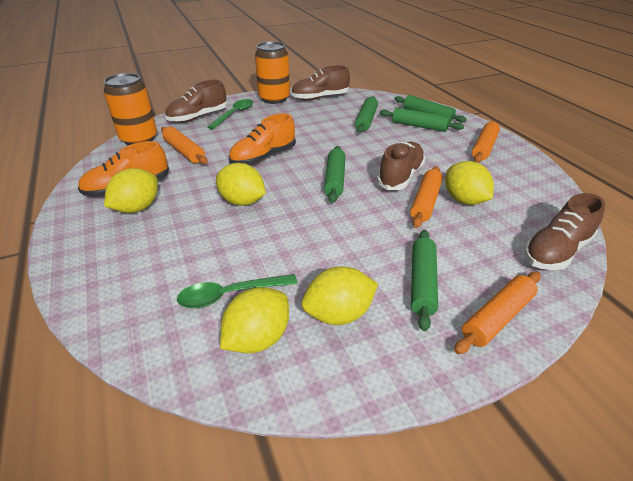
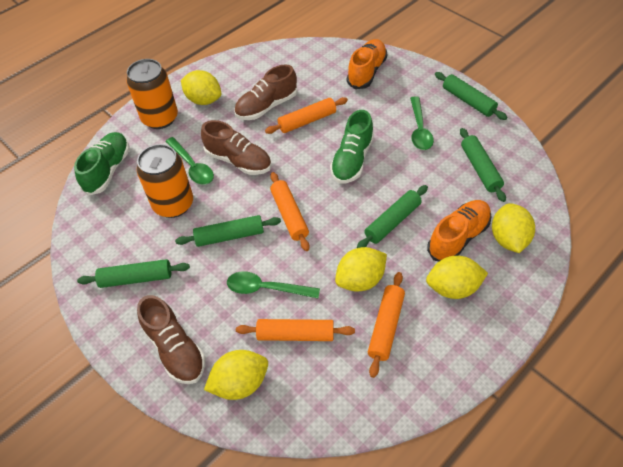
brown shoe: [165,80,227,123] [291,65,350,100] [377,142,426,190] [524,193,605,270] = 4 -> [137,295,205,384] [201,120,271,175] [234,64,297,120] = 3
green shoe: none = 0 -> [74,132,130,196] [330,110,374,184] = 2
green spoon: [177,274,298,308] [207,99,253,129] = 2 -> [165,137,214,185] [227,271,320,298] [410,96,434,150] = 3

